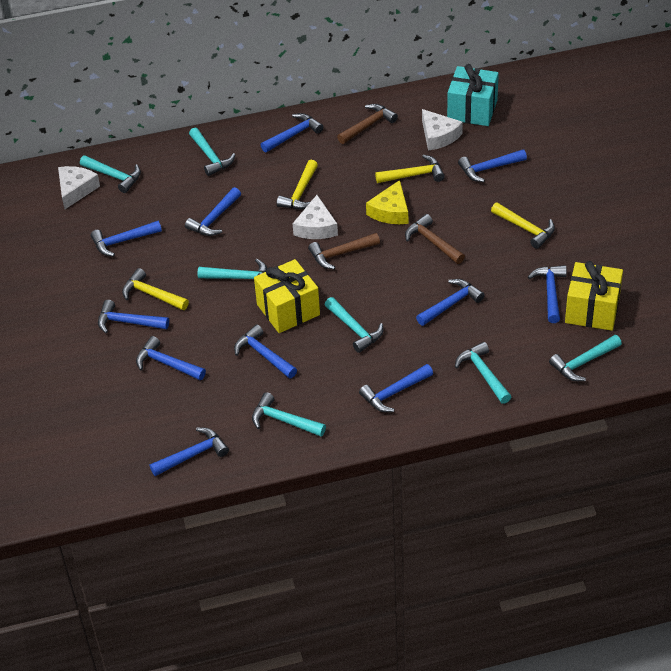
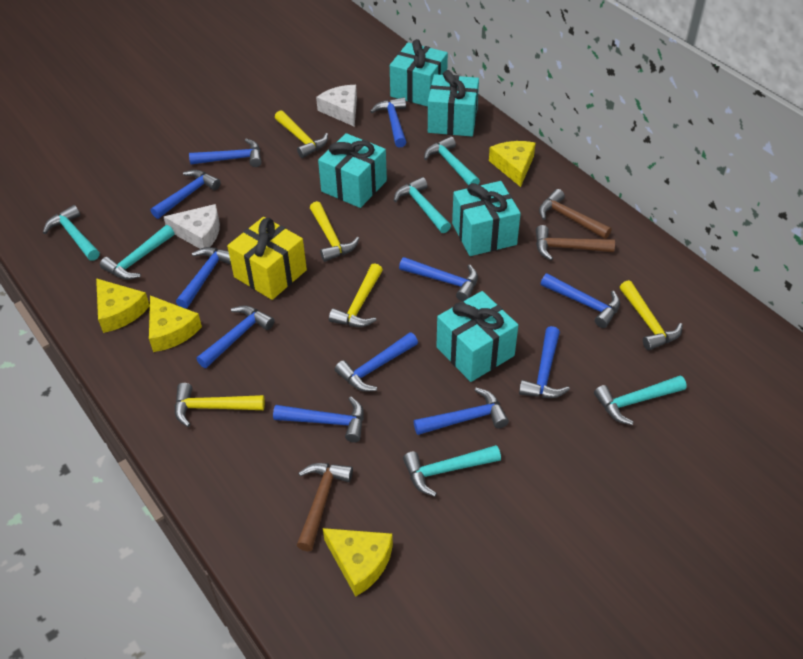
turquoise gift: [447,64,499,126] = 1 -> [318,133,387,208] [390,39,448,107] [428,70,479,137] [437,291,518,382] [452,181,521,256] = 5
turquoise hammer: [80,155,141,193] [189,128,235,176] [197,259,267,288] [252,392,326,437] [325,297,383,353] [455,342,511,404] [549,335,622,381] = 7 -> [43,205,100,261] [100,225,174,280] [394,177,451,233] [403,445,501,497] [424,136,480,185] [594,376,687,425] = 6
white cheese: [58,166,100,209] [292,195,338,239] [422,109,463,151] = 3 -> [164,204,220,249] [316,85,357,127] = 2
yellow cheese: [366,180,408,224] = 1 -> [96,278,150,333] [149,295,202,352] [323,528,393,597] [489,141,536,187] = 4
yellow gift: [254,259,320,333] [565,261,623,331] = 2 -> [227,217,307,300] = 1
yellow hammer: [122,268,189,310] [277,160,318,209] [375,155,445,183] [491,202,555,249] = 4 -> [175,383,265,427] [275,110,328,158] [310,201,359,262] [329,263,383,327] [620,280,683,350] = 5

